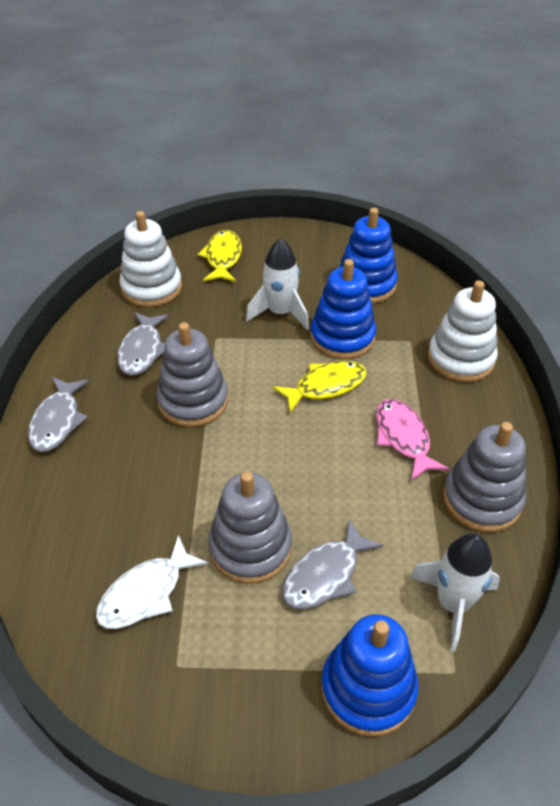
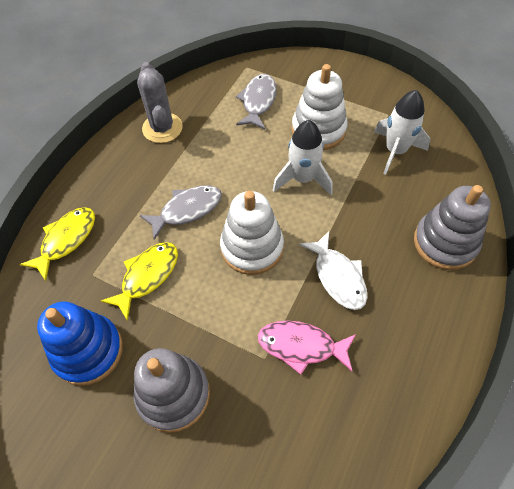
blue stacking toy: [310,259,376,359] [321,614,418,737] [338,208,398,304] = 3 -> [37,301,123,386] = 1
grey cactus: none = 0 -> [137,62,183,143] = 1
grey fish: [28,377,89,452] [117,312,168,376] [282,519,384,609] = 3 -> [139,185,222,240] [236,74,277,129] = 2
grey stacking toy: [156,322,228,427] [208,471,292,584] [443,422,526,532] = 3 -> [134,348,210,433] [414,185,491,270] = 2

